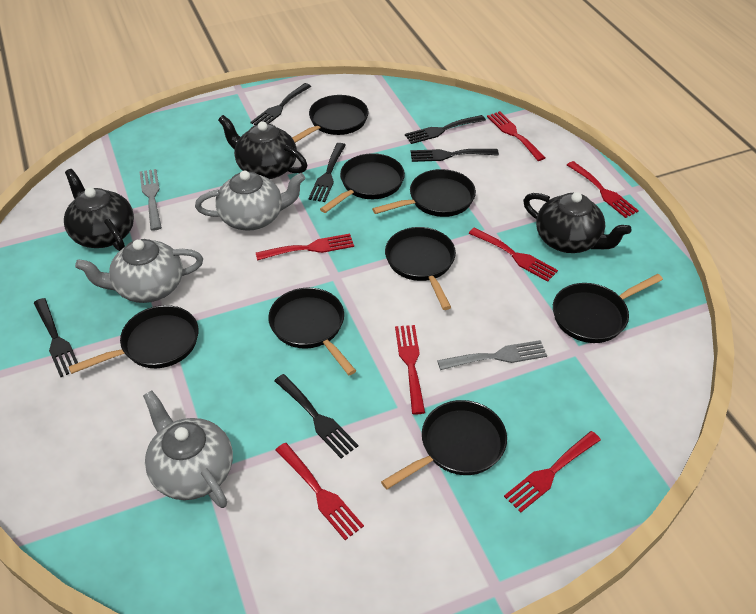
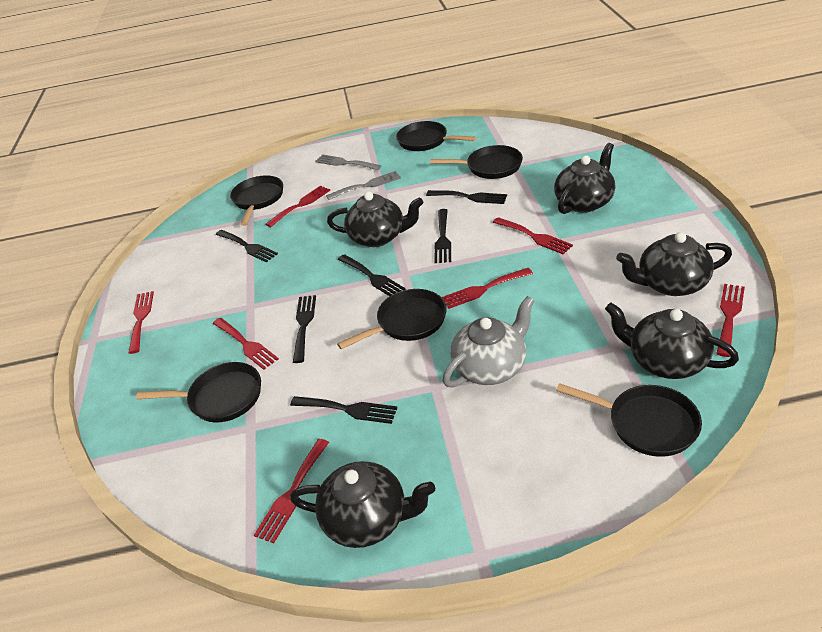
black pan: [69,305,199,374] [268,288,356,375] [292,95,369,143] [320,153,405,213] [372,169,476,217] [381,400,507,489] [385,227,456,310] [553,274,663,343] = 8 -> [136,362,261,423] [230,175,283,226] [337,289,446,349] [396,121,476,151] [430,145,523,179] [556,383,702,457] = 6
black teapot: [64,169,134,251] [218,115,307,179] [523,192,632,253] = 3 -> [290,461,435,548] [327,191,423,247] [554,143,615,214] [605,303,739,379] [616,232,732,296] = 5
grey teapot: [75,239,203,303] [143,390,233,508] [195,170,305,231] = 3 -> [443,296,534,387] = 1

